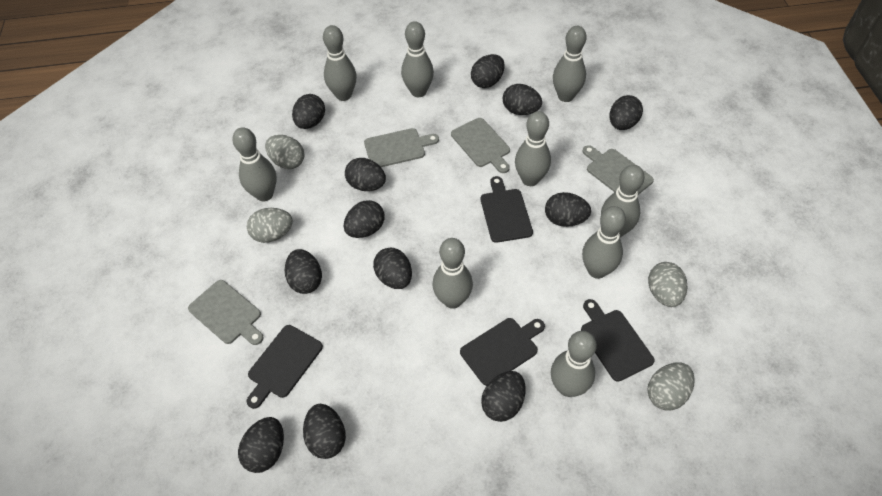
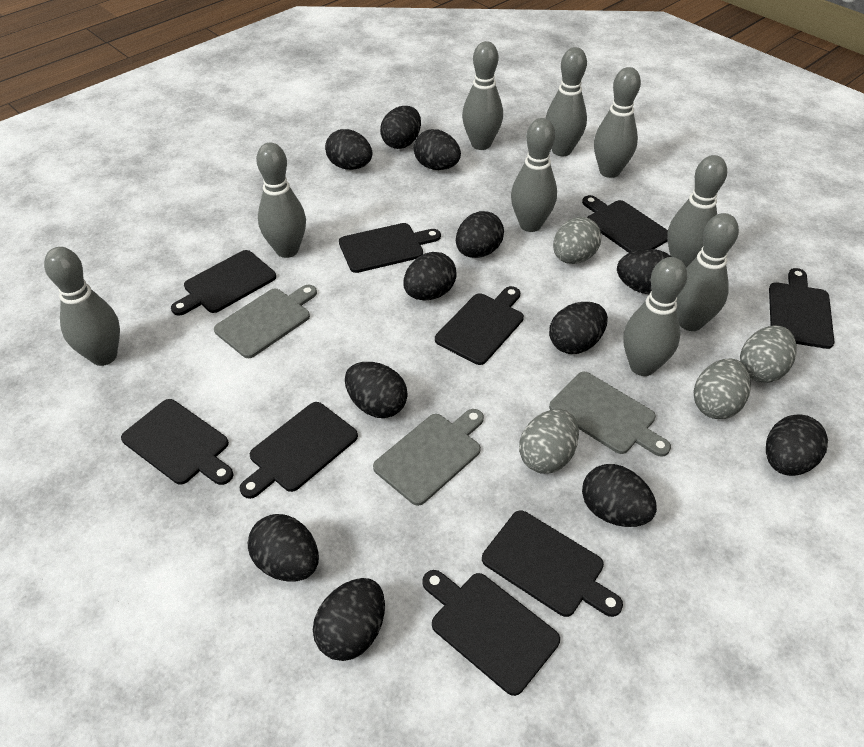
black cutting board: [247,325,323,409] [460,318,545,386] [481,176,533,243] [581,299,655,382] = 4 -> [121,399,233,485] [171,250,276,316] [240,402,358,499] [339,223,441,273] [422,570,560,696] [435,286,524,365] [482,510,623,617] [582,195,668,253] [769,268,834,349] = 9
grey cutting board: [188,280,264,345] [364,128,439,167] [451,118,510,173] [582,145,654,195] = 4 -> [214,285,317,358] [373,409,484,506] [549,372,671,457] = 3

